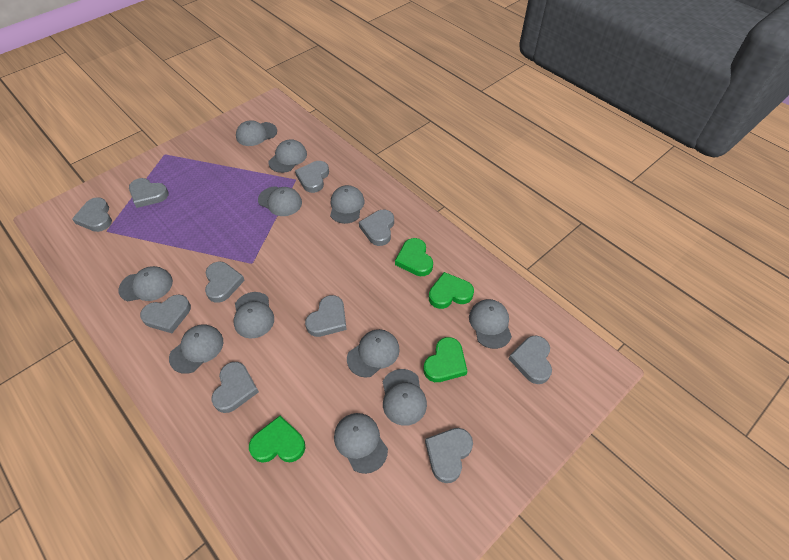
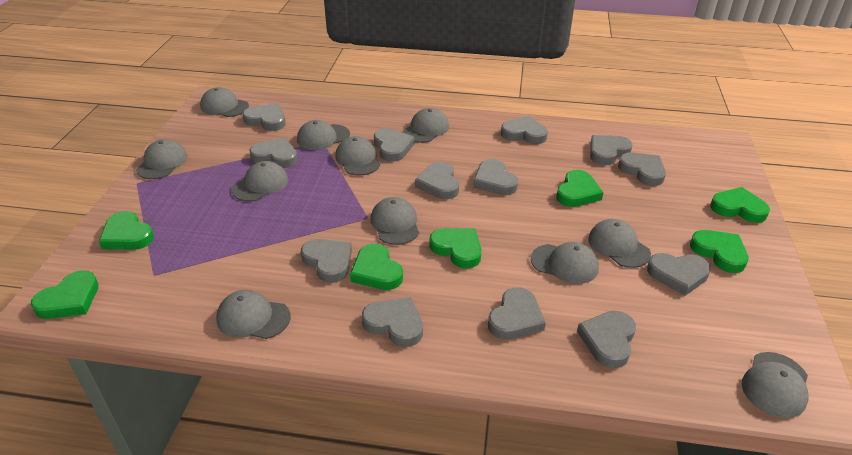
green heart: [249,416,306,463] [395,238,433,276] [423,337,467,382] [429,272,474,309] = 4 -> [31,270,99,319] [99,211,154,250] [350,244,403,290] [429,228,482,269] [556,170,604,207] [690,230,749,273] [710,187,770,223] = 7
grey heart: [72,197,112,232] [129,178,169,208] [140,294,191,333] [205,262,245,303] [211,362,259,413] [295,161,329,193] [305,295,347,337] [359,210,394,246] [425,428,473,483] [509,336,552,384] = 10 -> [243,103,286,131] [249,137,298,168] [301,239,352,283] [362,297,423,347] [374,128,414,162] [415,162,459,199] [473,159,518,195] [488,287,546,340] [501,116,548,144] [577,311,636,368] [590,135,633,165] [618,152,666,186] [647,253,711,296] = 13

